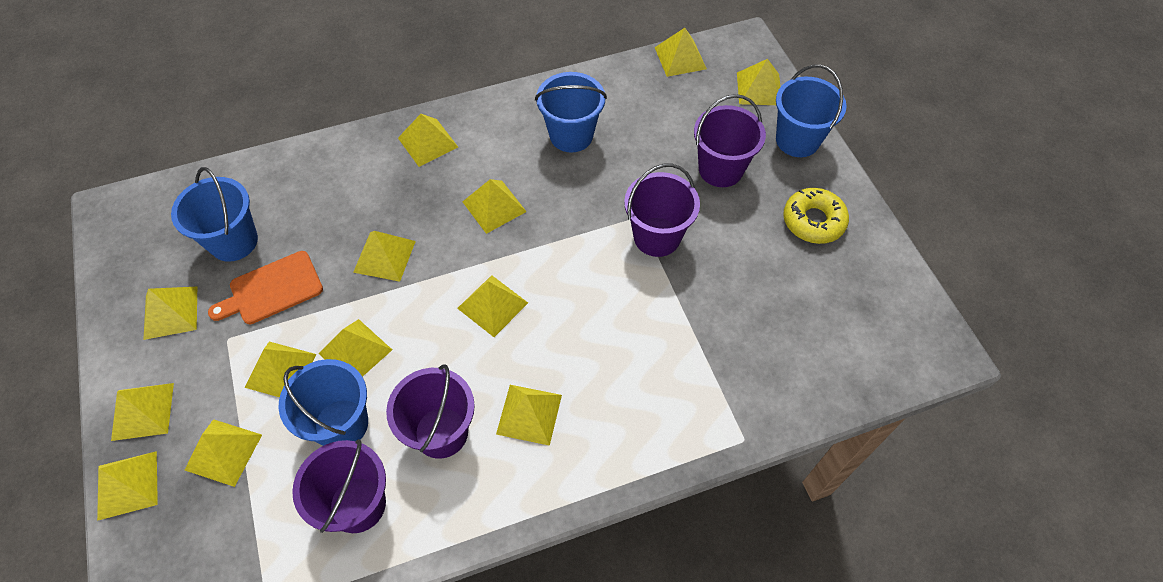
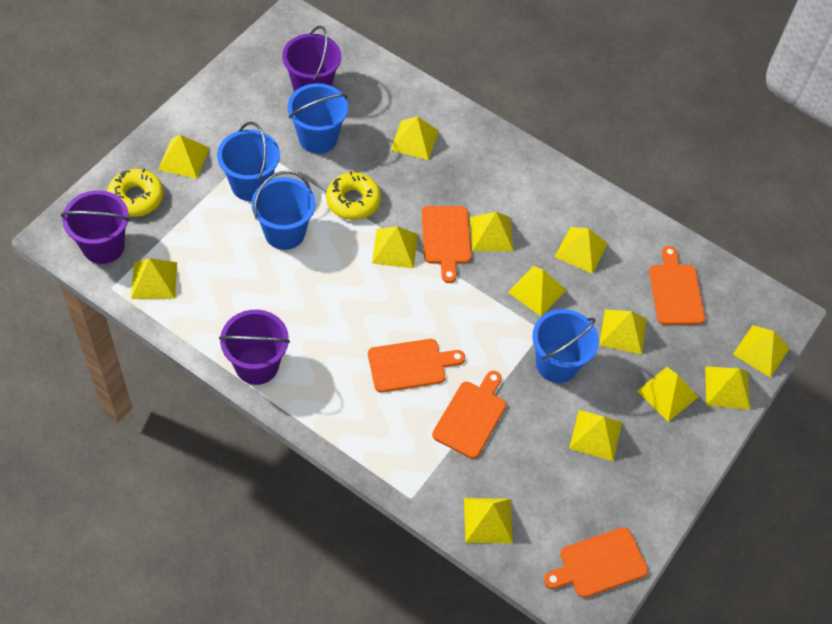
orange cutting board: [208,251,323,324] = 1 -> [368,339,465,392] [422,206,471,283] [432,371,506,459] [544,527,648,598] [649,246,705,325] = 5
purple bucket: [292,439,386,533] [386,364,475,459] [624,164,700,257] [694,94,766,187] = 4 -> [61,190,130,264] [219,310,290,385] [282,26,341,92] = 3
yellow donut: [783,188,849,244] = 1 -> [107,168,164,217] [326,171,381,220] = 2

